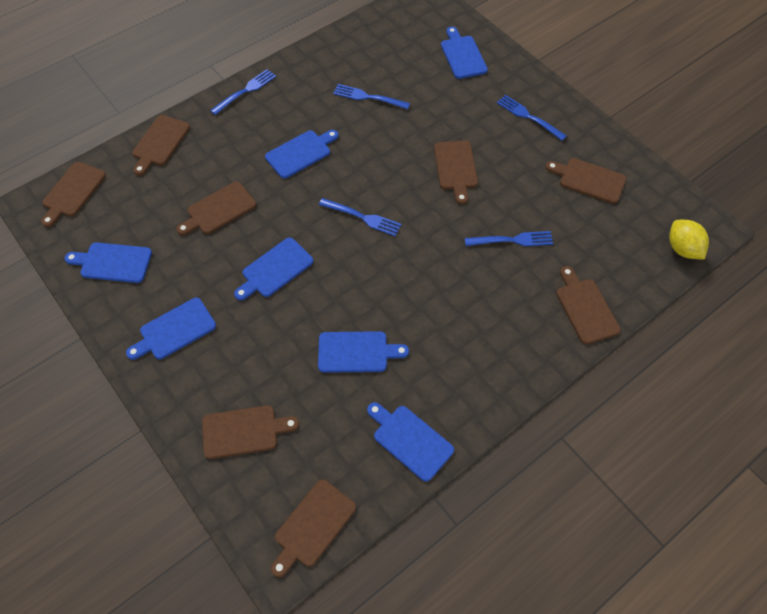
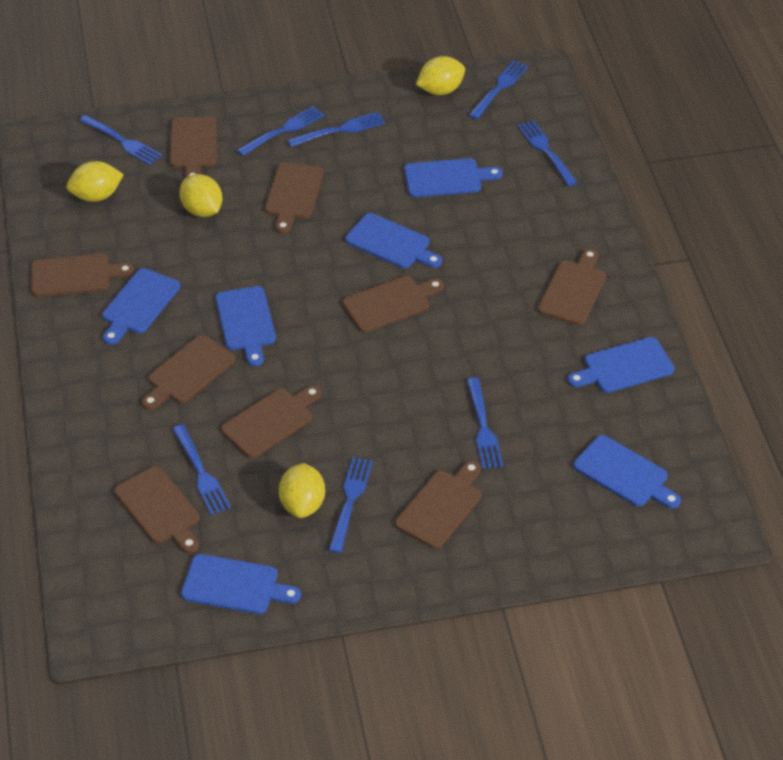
blue fork: [210,69,276,115] [319,198,402,236] [333,84,410,109] [465,231,553,246] [497,95,567,141] = 5 -> [79,115,162,165] [172,424,231,515] [237,106,324,156] [287,112,385,147] [329,457,373,553] [467,378,503,469] [468,60,528,119] [517,120,578,186] = 8
brown cutting board: [41,162,106,227] [132,115,190,176] [176,182,256,235] [202,405,299,459] [271,479,356,577] [434,140,478,204] [545,158,626,204] [556,266,621,344] = 8 -> [31,254,134,297] [114,466,200,553] [142,335,235,410] [170,116,217,178] [221,386,321,458] [265,163,323,234] [342,276,444,332] [395,461,481,549] [538,249,606,325] = 9
yellow lemon: [669,220,709,260] = 1 -> [66,161,124,202] [179,174,222,217] [279,463,325,518] [416,56,465,95] = 4

